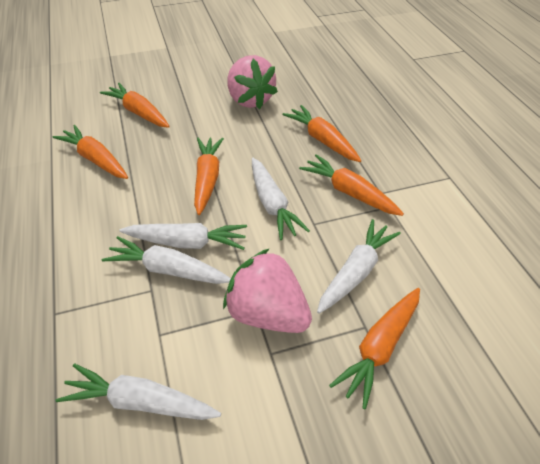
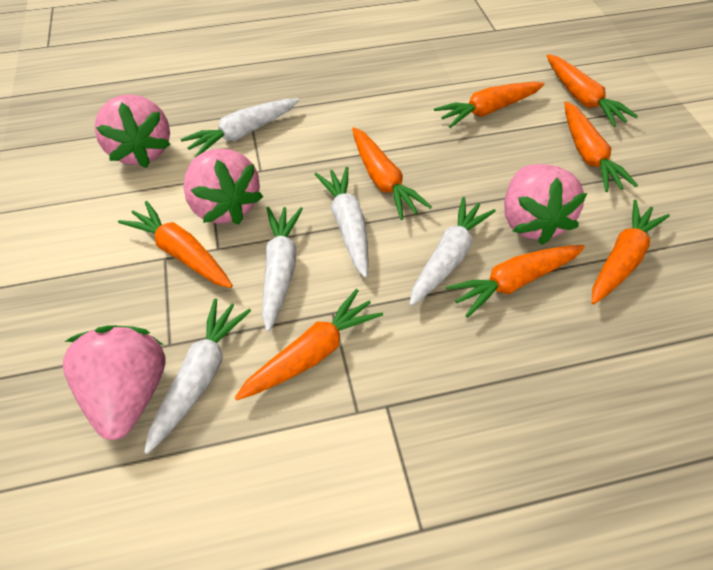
orange carrot: [52,125,128,179] [100,83,170,128] [194,138,224,215] [282,105,361,162] [299,154,404,216] [329,288,420,409] = 6 -> [118,201,233,288] [235,289,383,400] [352,127,432,220] [434,82,545,128] [446,245,585,318] [547,54,638,127] [564,101,638,192] [592,200,670,304] = 8
pink strawberry: [223,248,312,333] [227,55,278,109] = 2 -> [63,325,165,440] [95,94,171,168] [183,149,263,225] [504,164,587,245] = 4

